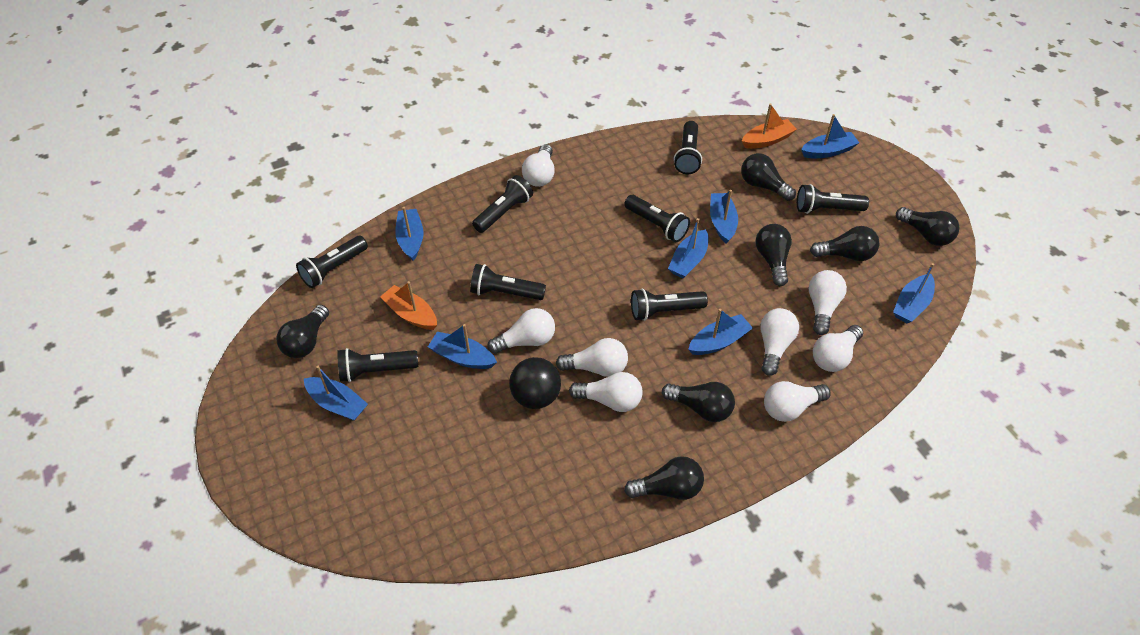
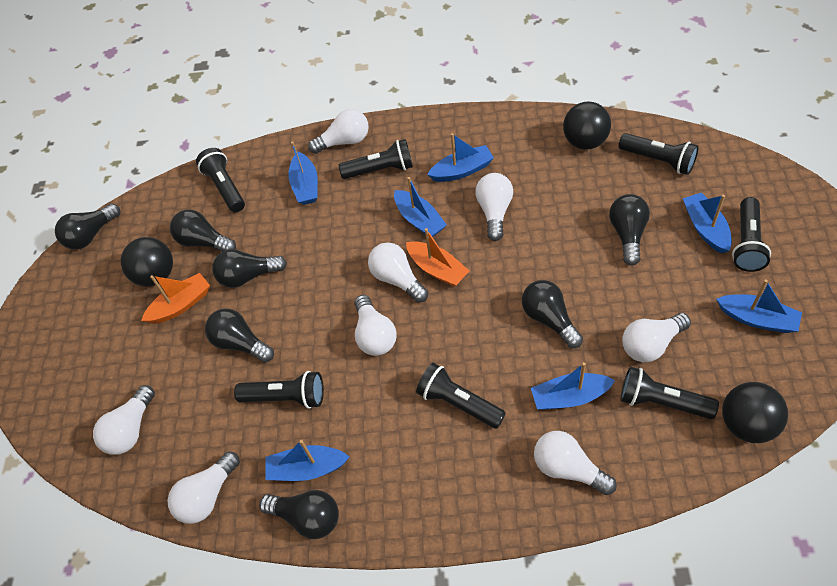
black ball: [509,357,561,409] = 1 -> [121,237,173,287] [563,102,611,150] [722,382,788,443] = 3
black flashlight: [296,236,368,288] [337,348,418,382] [470,264,546,300] [472,175,533,233] [624,195,690,242] [631,289,708,321] [674,121,702,174] [797,184,869,214] = 8 -> [196,148,245,212] [234,371,324,409] [339,139,413,179] [416,363,506,429] [619,133,699,175] [620,367,719,419] [732,197,771,272] = 7
blue boat: [304,366,368,421] [395,207,424,261] [428,324,497,369] [668,218,709,279] [688,309,753,355] [710,190,738,244] [801,114,859,158] [893,263,935,323] = 8 -> [265,440,349,481] [288,141,318,205] [394,177,447,237] [427,133,494,182] [531,362,615,410] [683,193,732,254] [716,279,802,333] = 7

